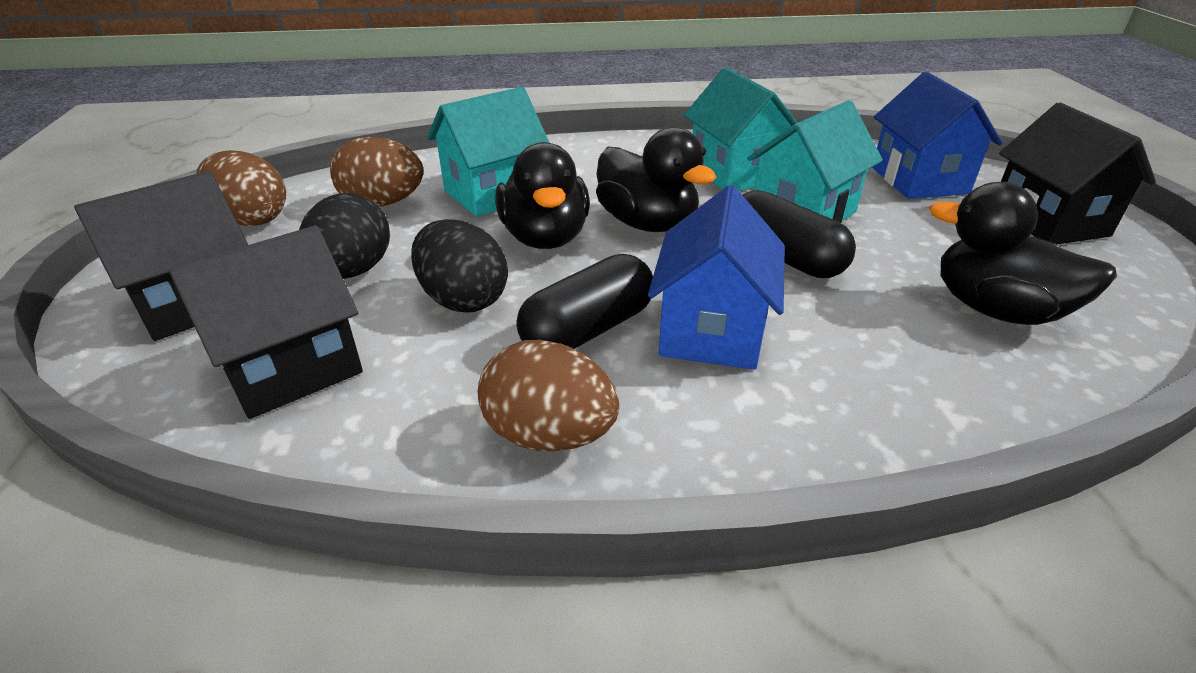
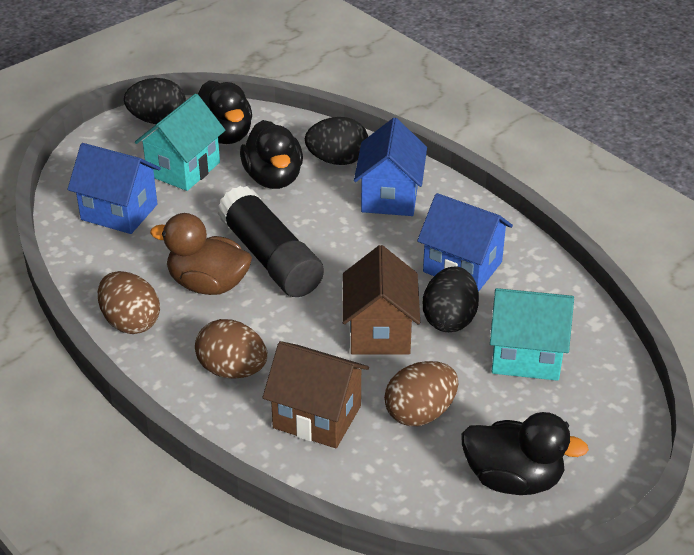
black capsule: [516,254,653,349] [743,190,856,278] = 2 -> none = 0
black egg: [299,193,390,279] [411,219,508,312] = 2 -> [124,78,186,124] [305,117,368,165] [423,266,479,332] = 3
black glue stick: none = 0 -> [218,186,324,297] = 1
black house: [74,171,248,341] [169,225,363,419] [999,102,1156,244] = 3 -> none = 0
blue house: [648,185,785,370] [872,72,1002,199] = 2 -> [67,143,161,234] [354,118,427,216] [417,193,513,292] = 3
brown duck: none = 0 -> [150,213,252,295] = 1
brown house: none = 0 -> [263,341,369,448] [342,245,420,355] = 2
turquoise house: [427,87,549,217] [684,67,797,191] [747,100,883,223] = 3 -> [135,94,225,191] [490,288,574,381] = 2

